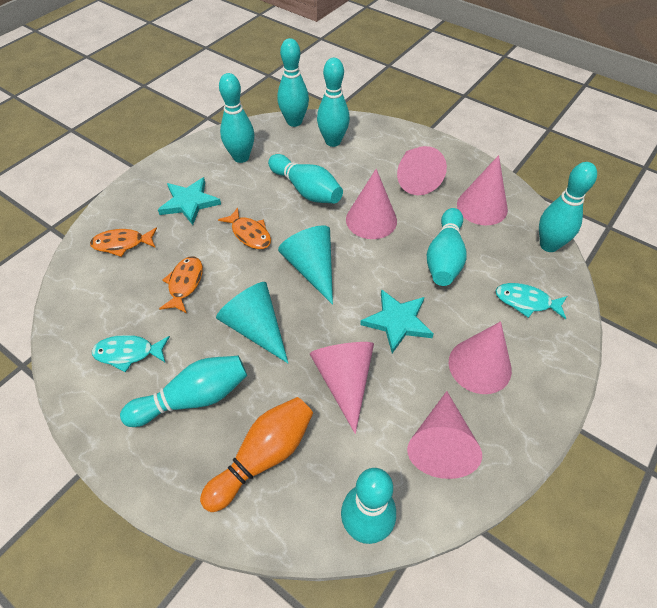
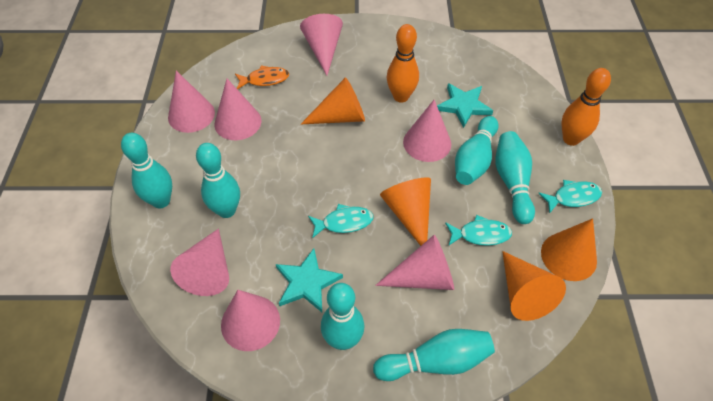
orange bowling pin: [200,397,313,512] = 1 -> [387,24,419,103] [561,68,611,146] = 2
orange cone: none = 0 -> [301,77,365,124] [380,177,431,246] [502,251,566,321] [541,218,597,281] = 4
orange fish: [90,228,157,257] [159,256,203,313] [218,207,271,249] = 3 -> [235,65,289,90] = 1
pink cone: [310,342,374,434] [346,169,397,239] [397,146,447,195] [407,391,482,479] [449,321,512,394] [457,155,508,225] = 6 -> [168,71,215,133] [170,228,229,296] [214,79,262,140] [221,290,280,351] [300,14,343,76] [375,235,454,290] [403,100,451,162] = 7
turquoise bowling pin: [120,356,247,427] [219,73,255,163] [268,154,343,204] [277,38,309,127] [317,58,350,147] [341,468,396,544] [427,208,466,286] [539,162,597,252] = 8 -> [121,133,172,208] [196,143,240,218] [321,283,364,350] [373,329,495,381] [455,116,499,185] [496,131,535,224] = 6
turquoise cone: [216,282,288,363] [278,226,333,305] = 2 -> none = 0
turquoise fish: [92,335,170,372] [495,283,567,319] = 2 -> [308,204,374,238] [445,215,512,246] [538,180,602,214] = 3

